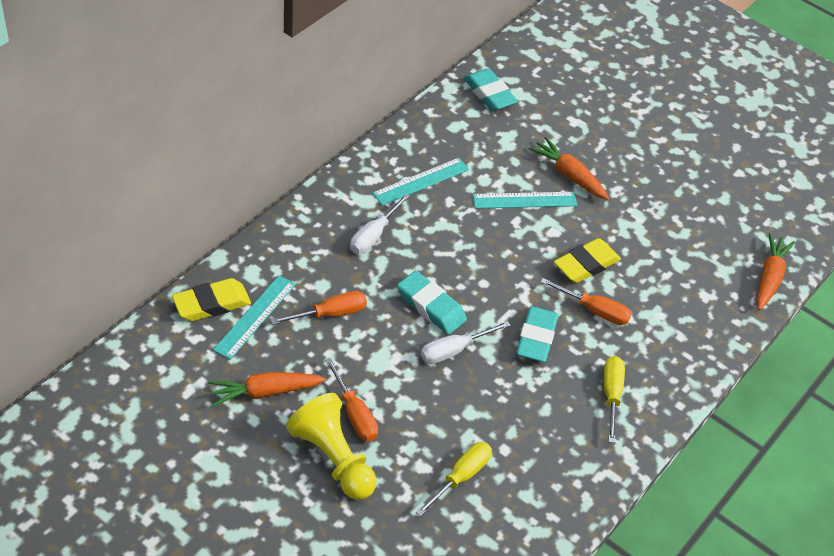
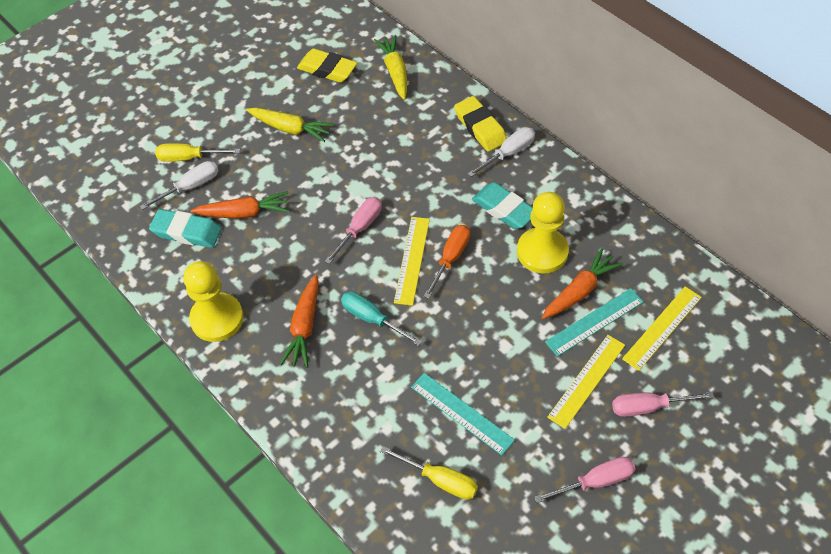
orange screwdriver: [270,291,367,325] [325,358,378,441] [541,278,632,325] = 3 -> [423,225,470,299] = 1
pink screwdriver: none = 0 -> [324,197,382,264] [534,457,636,503] [612,392,714,417] = 3
turquoise eraser: [397,271,467,335] [464,68,518,111] [516,306,558,362] = 3 -> [149,209,222,248] [472,182,533,229] = 2
turquoise ruler: [213,275,296,360] [373,158,469,206] [473,192,577,209] = 3 -> [411,373,515,455] [545,288,644,357] = 2
turquoise screwdriver: none = 0 -> [341,291,422,346] = 1
yellow carrot: none = 0 -> [246,108,334,142] [374,35,407,100] = 2
yellow pawn: [286,393,377,500] = 1 -> [183,261,244,342] [517,192,569,273] = 2
yellow ruler: none = 0 -> [394,217,430,306] [547,335,625,429] [622,286,702,371] = 3

